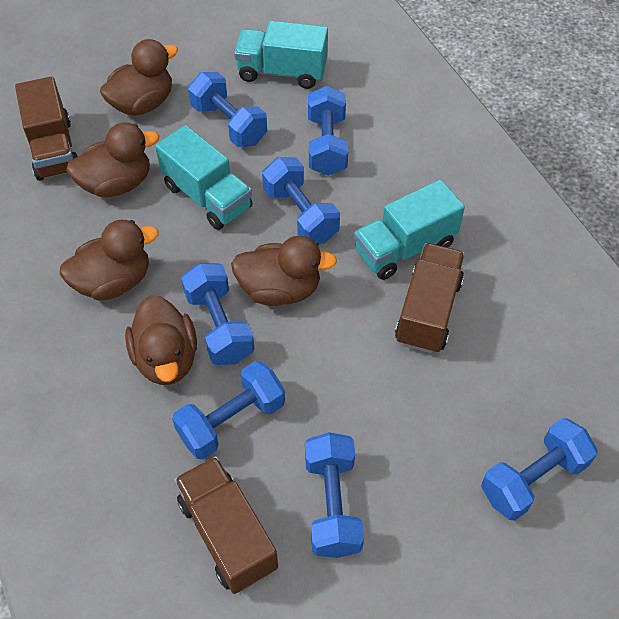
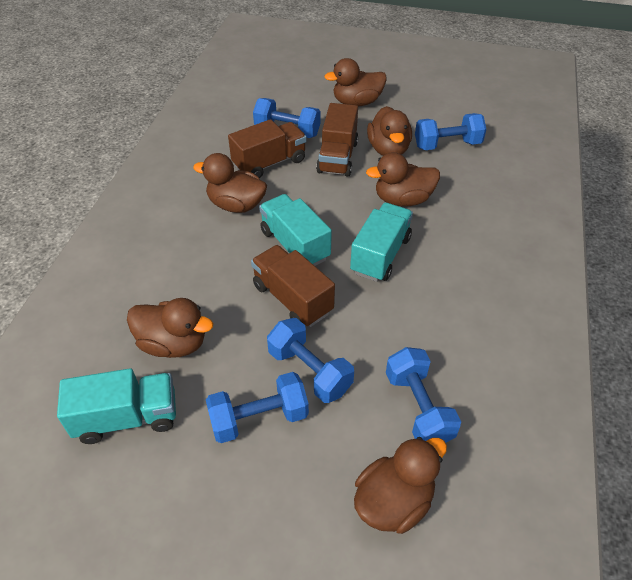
blue dumbbell: [172,361,285,459] [181,263,254,365] [188,72,267,147] [262,157,340,244] [305,432,364,558] [308,86,348,176] [481,418,598,521] = 7 -> [206,372,309,443] [253,98,321,138] [267,318,354,403] [386,347,461,443] [415,113,487,150] = 5
brown duck: [60,220,159,301] [66,123,159,197] [100,39,178,116] [125,295,197,385] [231,236,337,306] = 5 -> [127,298,213,358] [193,153,267,213] [325,58,387,106] [354,437,447,534] [366,152,440,207] [367,106,412,156] = 6

